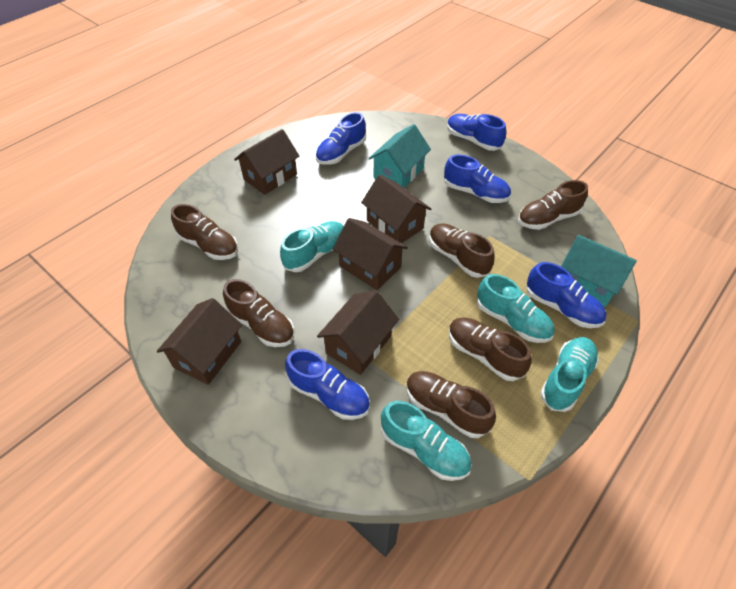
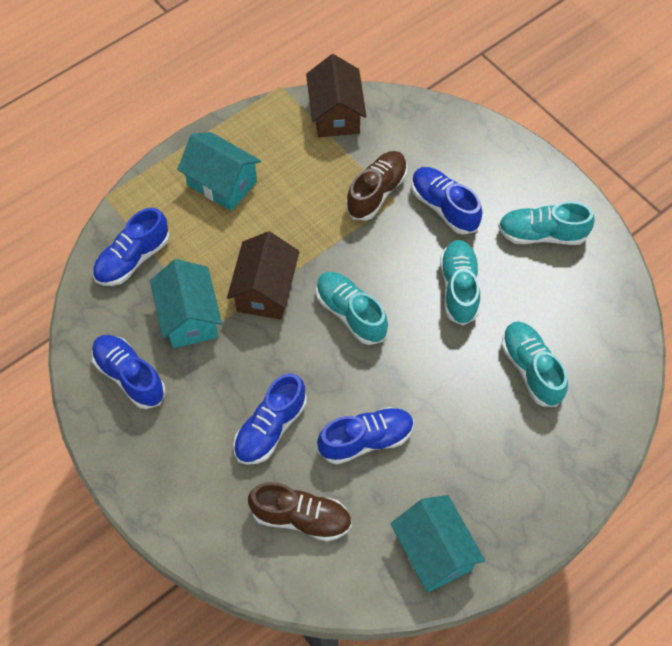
brown house: [157,298,242,385] [234,129,299,195] [317,290,399,375] [333,218,408,290] [361,175,431,243] = 5 -> [227,231,299,320] [306,54,367,137] = 2
brown shoe: [171,204,238,260] [223,279,294,347] [406,371,496,438] [429,223,495,278] [449,318,532,381] [518,180,588,230] = 6 -> [248,482,352,541] [346,151,408,220] = 2
turquoise house: [369,124,431,188] [561,235,637,307] = 2 -> [150,259,222,348] [177,132,261,211] [390,495,485,592] = 3

